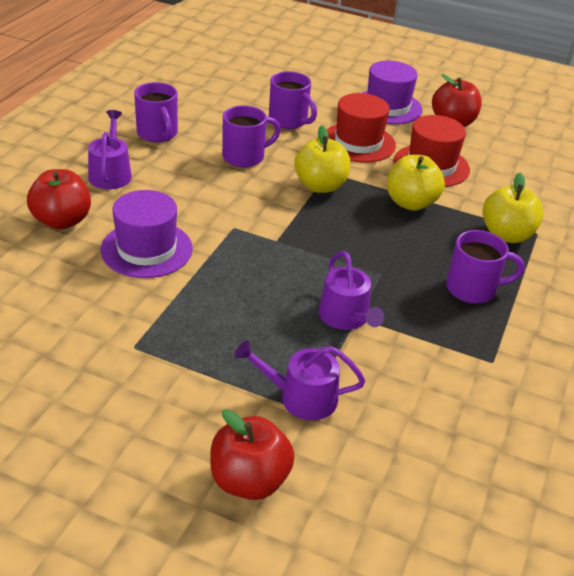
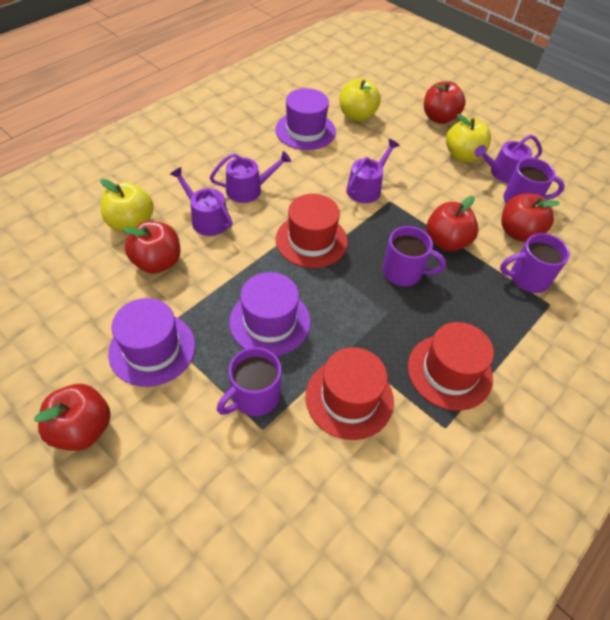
purple hat: [100,190,193,278] [362,61,423,125] = 2 -> [108,298,195,387] [229,272,311,356] [275,88,336,150] = 3
purple watering can: [88,110,132,189] [234,340,365,420] [319,251,384,330] = 3 -> [170,167,233,236] [210,151,291,203] [346,139,400,203] [474,135,542,184] = 4
red apple: [27,169,91,230] [210,409,295,500] [432,74,482,127] = 3 -> [34,384,111,451] [123,221,180,274] [424,81,466,124] [426,196,479,251] [501,193,560,242] = 5
red hat: [326,93,396,163] [393,115,470,187] = 2 -> [276,194,348,268] [306,347,394,440] [408,322,494,411] = 3

